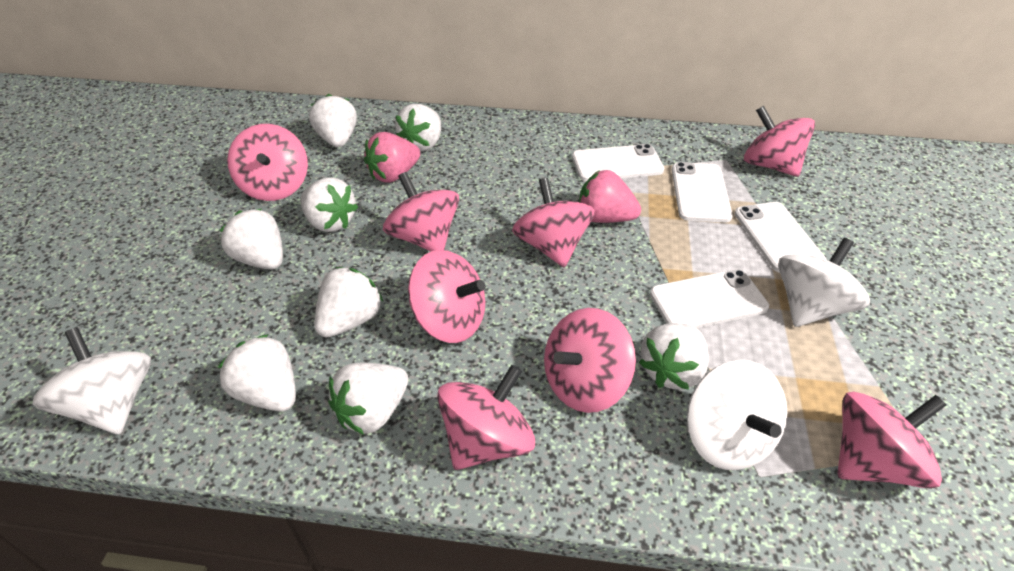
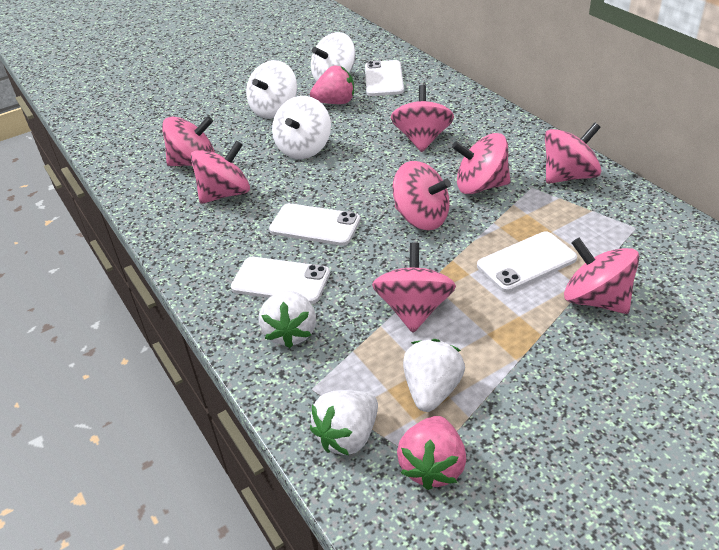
white strawberry: [218,334,296,412] [219,209,283,269] [300,178,358,232] [309,94,357,147] [315,267,383,337] [328,363,408,435] [395,104,441,152] [639,323,709,390] = 8 -> [259,290,316,348] [310,390,378,455] [403,339,465,412] = 3

